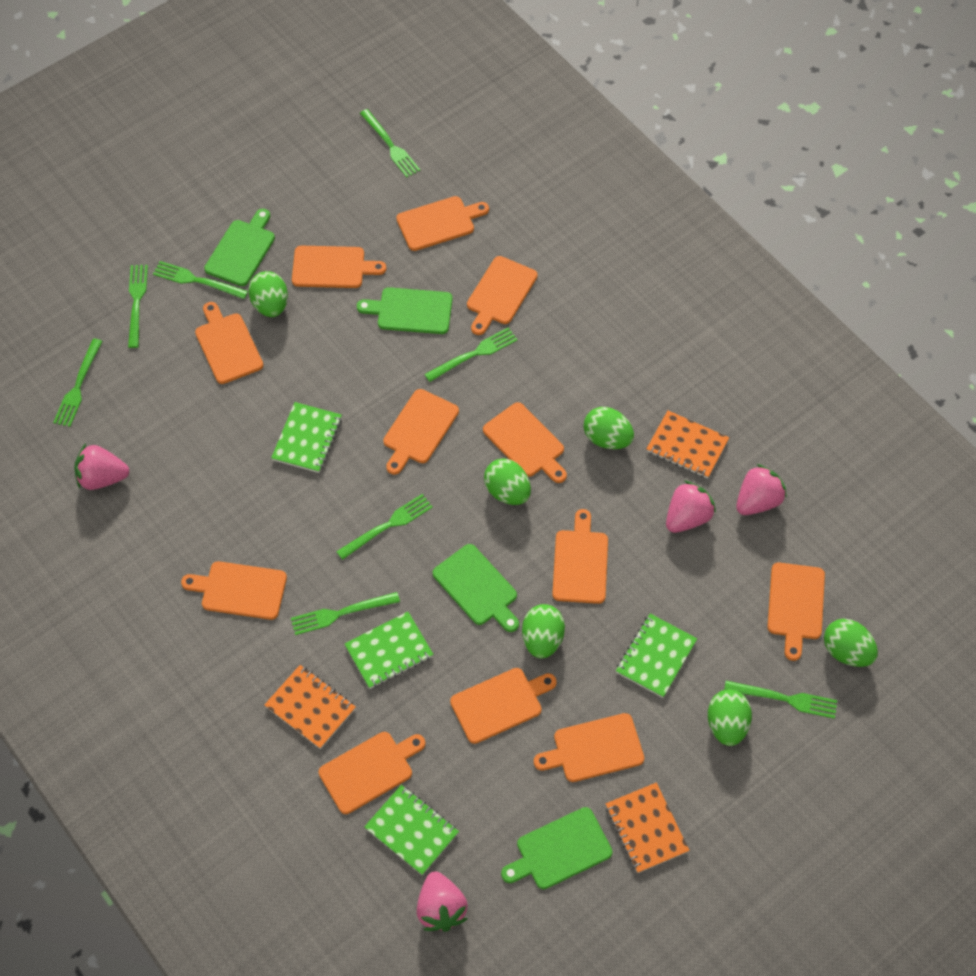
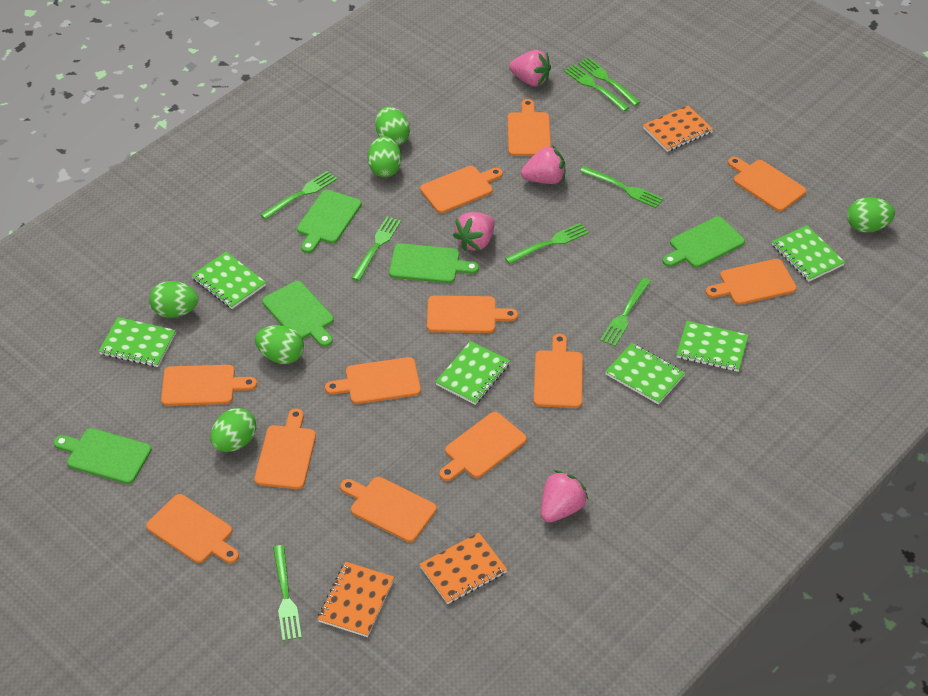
green cutting board: [204,209,275,286] [357,287,453,334] [433,544,519,632] [501,807,612,889] = 4 -> [54,428,151,484] [262,281,334,347] [297,190,362,253] [389,243,479,283] [663,217,745,268] = 5
green notebook: [271,402,342,473] [345,612,434,689] [364,785,459,875] [616,614,697,698] = 4 -> [99,317,176,367] [191,252,266,309] [435,341,510,405] [605,343,685,405] [676,321,749,372] [772,225,845,282] = 6

